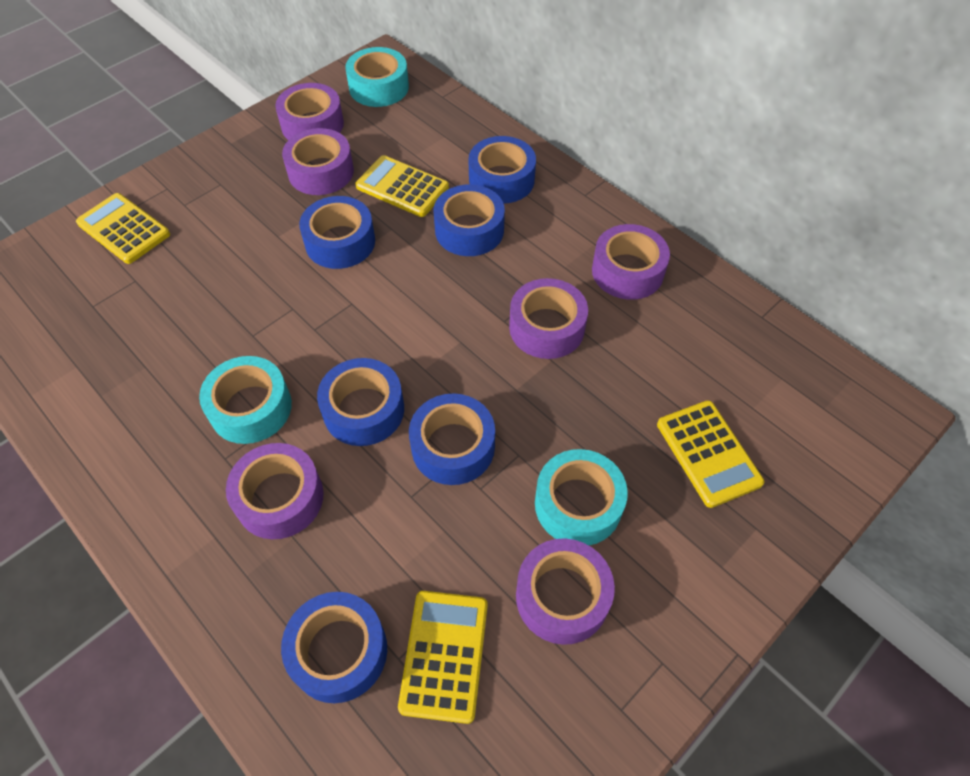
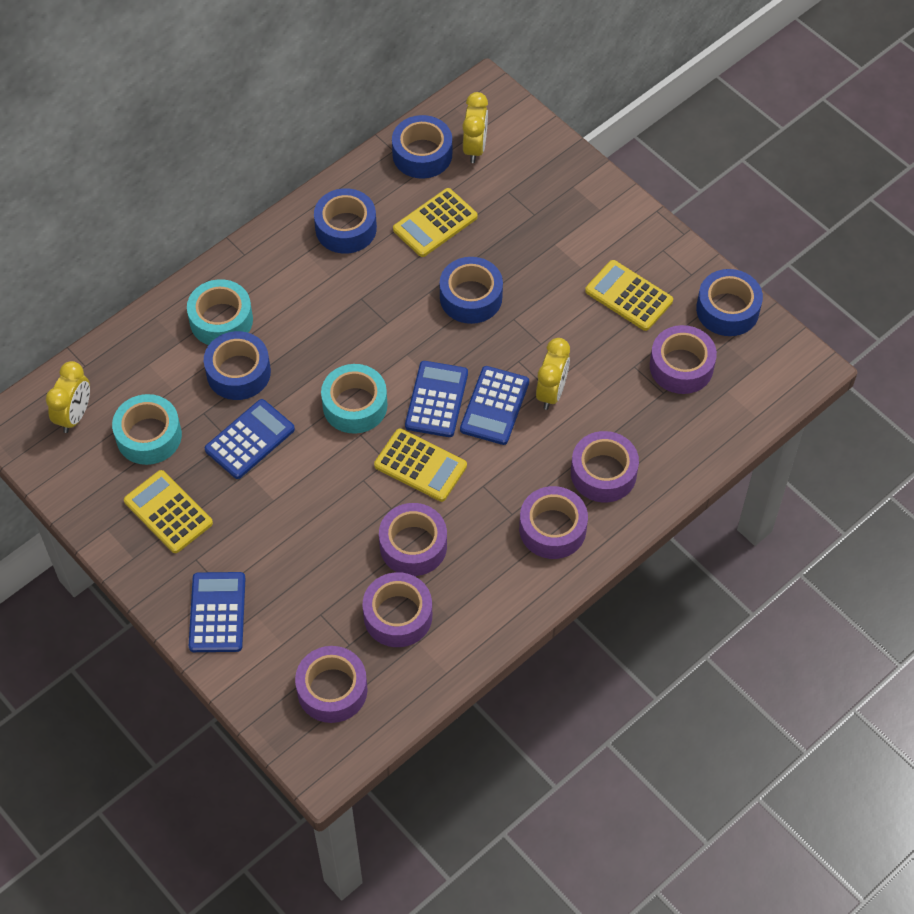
blue calculator: none = 0 -> [189,572,246,652] [205,399,295,479] [405,361,468,437] [460,366,529,445] = 4
blue tape: [281,592,387,703] [299,196,375,269] [317,358,404,446] [409,394,495,485] [434,184,505,256] [468,136,536,204] = 6 -> [204,331,271,400] [314,188,377,254] [392,115,452,179] [440,257,503,324] [696,269,763,336] = 5
yellow clock: none = 0 -> [46,361,90,433] [462,92,488,163] [536,338,570,410] = 3

